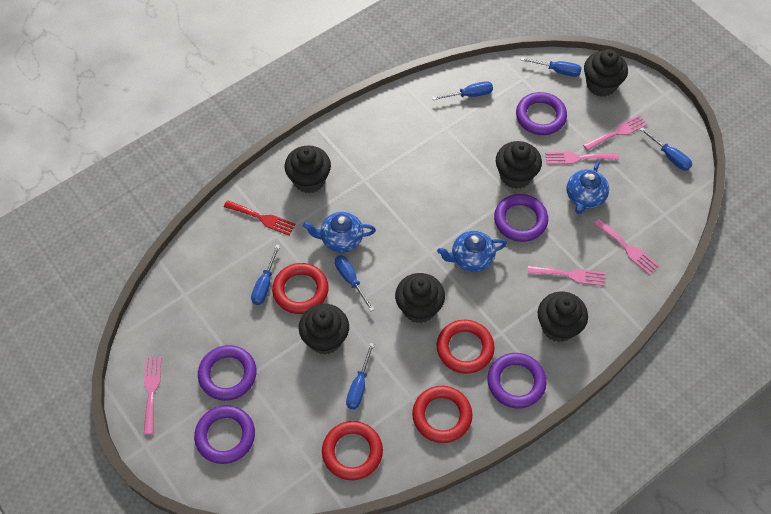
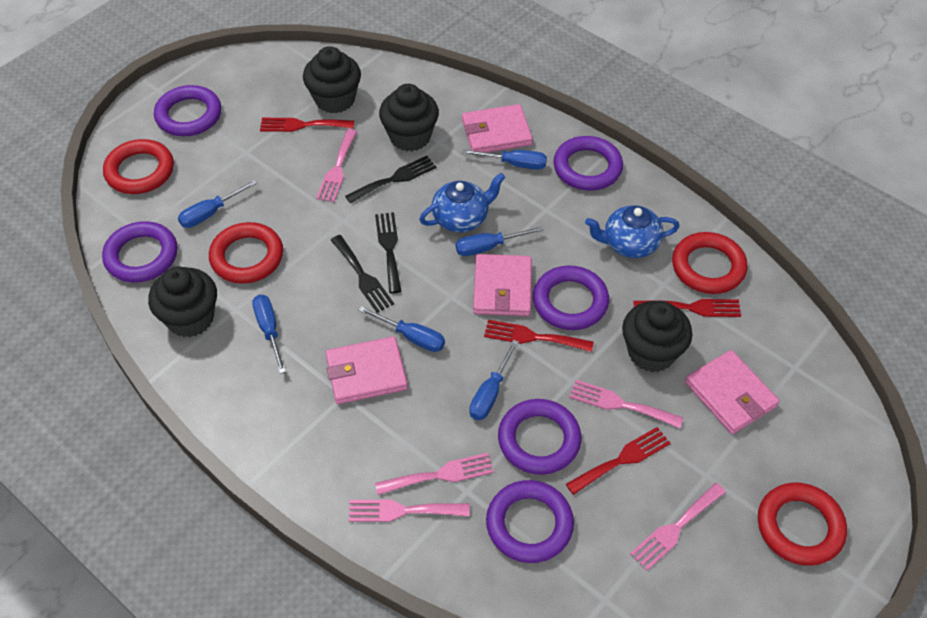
black cupcake: [284,145,331,193] [299,304,349,355] [395,273,445,323] [496,141,542,189] [538,292,588,342] [584,49,628,97] = 6 -> [148,266,217,337] [303,46,361,113] [379,84,439,151] [622,301,692,372] = 4
black fork: none = 0 -> [331,235,394,313] [345,156,436,203] [375,212,401,293] = 3
blue teapot: [303,212,376,253] [437,231,507,272] [567,161,609,214] = 3 -> [419,173,505,232] [585,205,680,258] = 2
pink wallet: none = 0 -> [325,336,408,404] [462,104,533,153] [473,254,532,316] [685,350,780,434] = 4
purple ring: [194,405,255,464] [198,345,257,401] [487,353,547,408] [494,194,548,242] [516,92,567,135] = 5 -> [102,221,178,283] [154,85,221,136] [486,480,574,563] [498,399,581,475] [533,266,609,330] [553,136,623,191] = 6
red fork: [224,200,295,235] = 1 -> [260,118,354,132] [484,320,594,352] [566,427,671,495] [633,299,741,317] = 4

